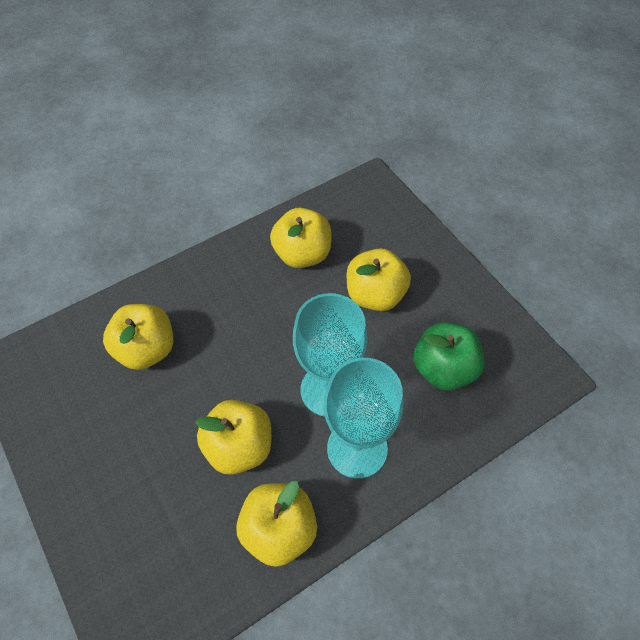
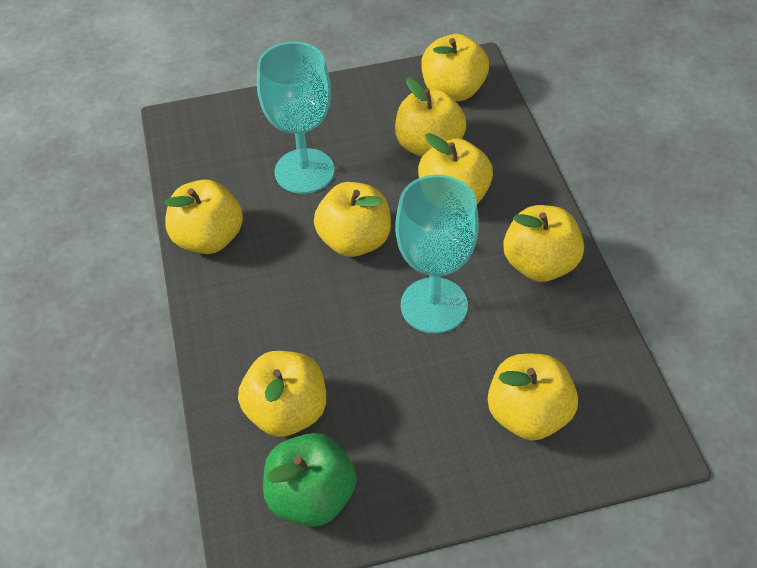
yellow apple: [103,304,173,370] [195,400,271,475] [236,481,317,567] [270,208,332,268] [347,248,411,311] = 5 -> [165,179,243,254] [238,351,326,437] [314,182,391,257] [395,77,467,157] [418,133,493,204] [421,34,489,101] [488,353,578,440] [503,205,584,282] = 8

